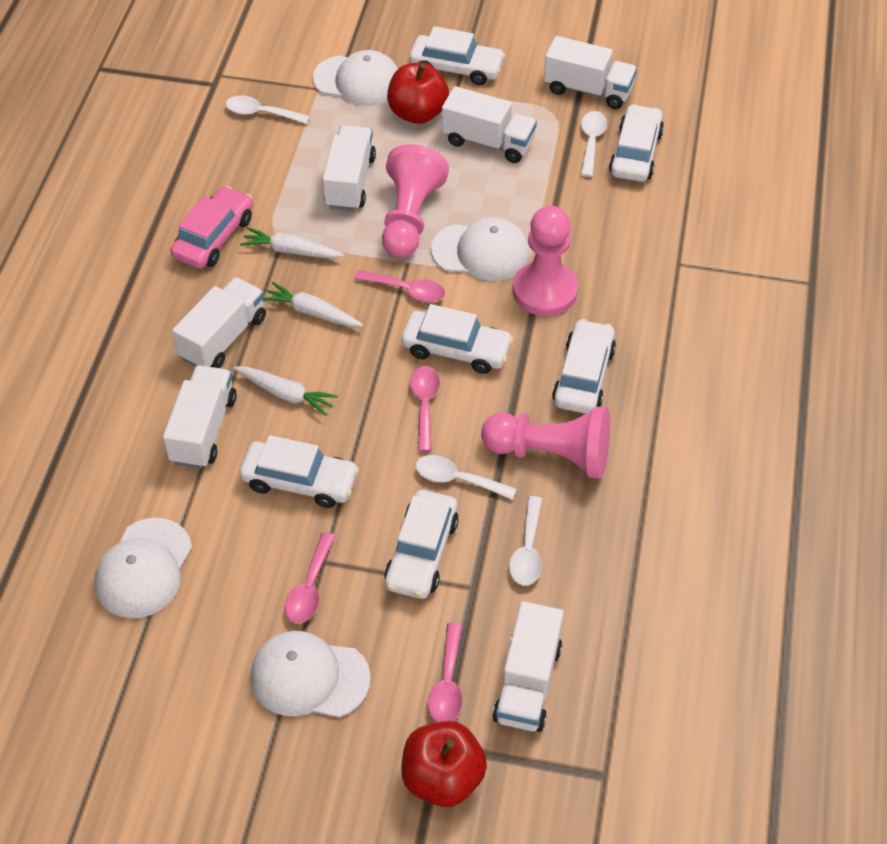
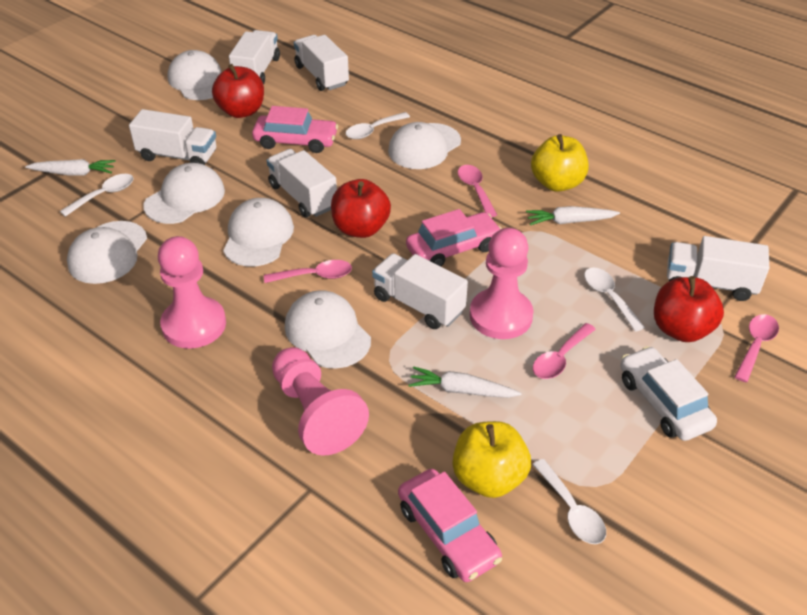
pink car: [170,186,253,269] = 1 -> [252,106,338,153] [398,469,502,582] [406,209,502,266] = 3
red apple: [387,62,449,124] [401,721,487,807] = 2 -> [212,64,264,118] [331,179,391,238] [654,276,724,342] = 3
white cap: [94,518,192,618] [250,631,371,717] [313,50,398,106] [431,218,530,281] = 4 -> [67,221,147,284] [144,163,225,224] [167,50,222,100] [223,198,294,267] [285,290,371,369] [388,122,461,169] = 6
white car: [240,435,359,508] [384,490,459,599] [401,304,513,374] [409,26,505,85] [552,319,616,414] [609,104,664,182] = 6 -> [620,346,717,441] = 1
yellow apple: none = 0 -> [452,421,531,498] [531,134,588,192] = 2

